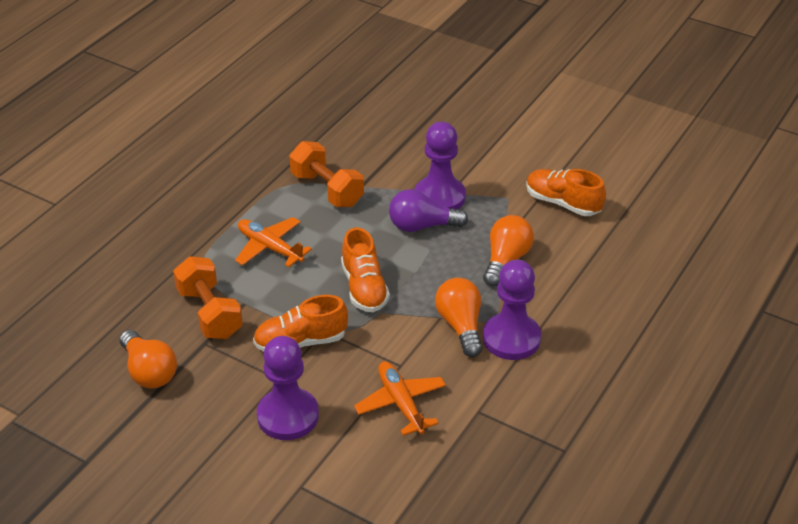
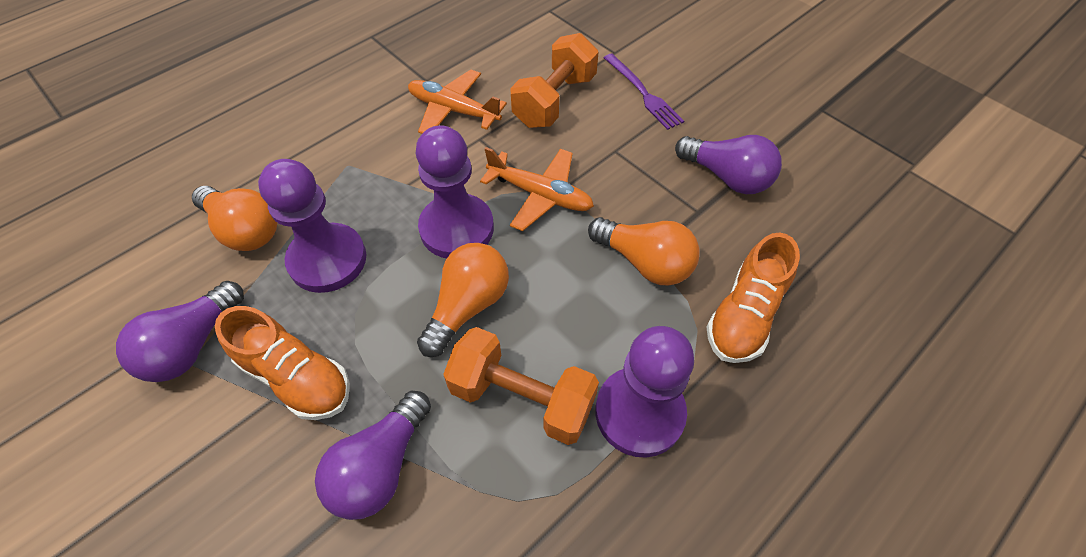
orange shoe: [253,295,348,352] [341,228,390,312] [526,169,606,216] = 3 -> [215,306,350,420] [707,233,800,363] = 2
purple fork: none = 0 -> [604,53,684,130] = 1
purple light bulb: [389,189,468,232] = 1 -> [116,281,244,382] [315,391,431,520] [675,135,782,194] = 3

